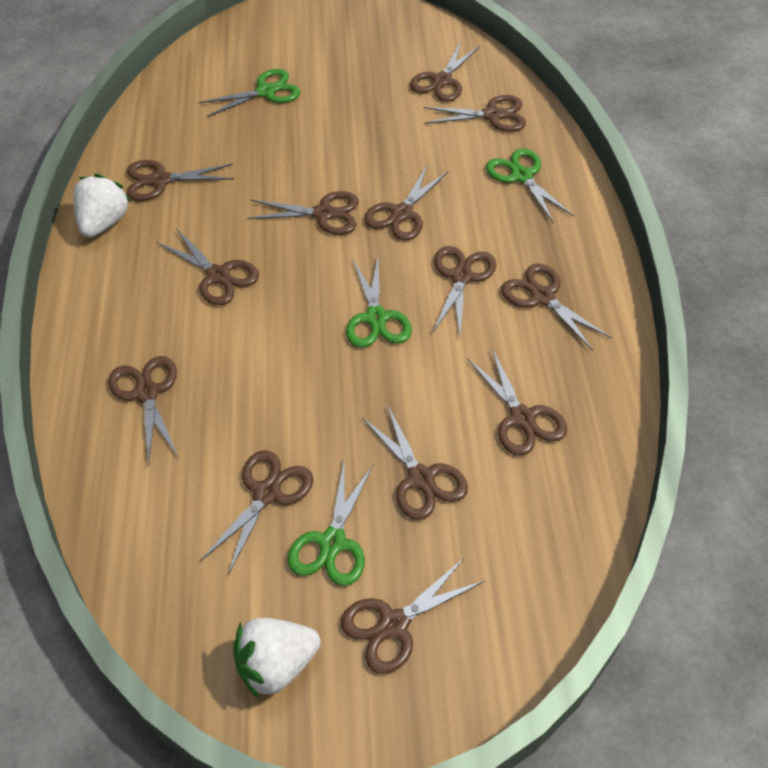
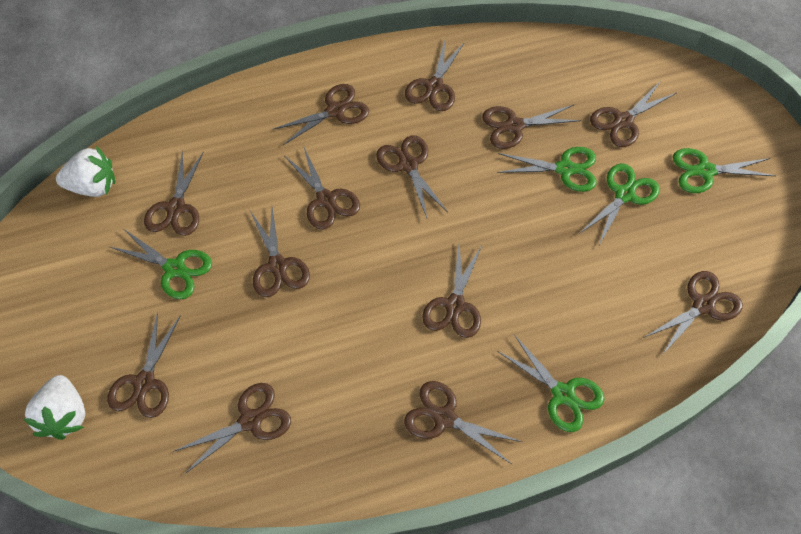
green scissors: [198,69,301,117] [288,463,373,586] [346,258,412,348] [486,149,574,224] = 4 -> [110,229,212,299] [497,147,596,192] [497,335,605,432] [579,163,660,247] [673,148,776,193] = 5

